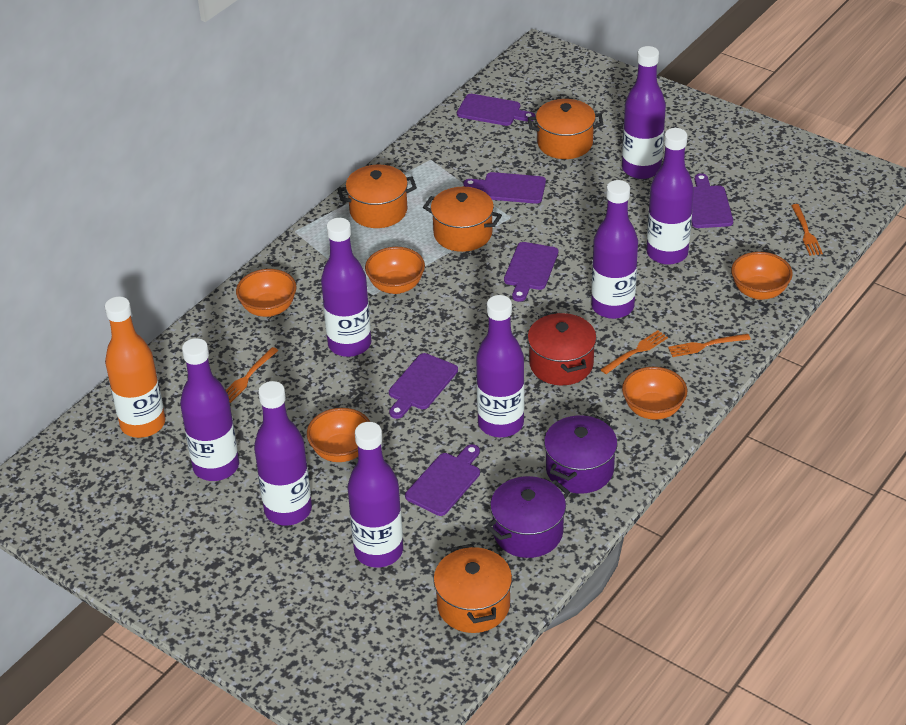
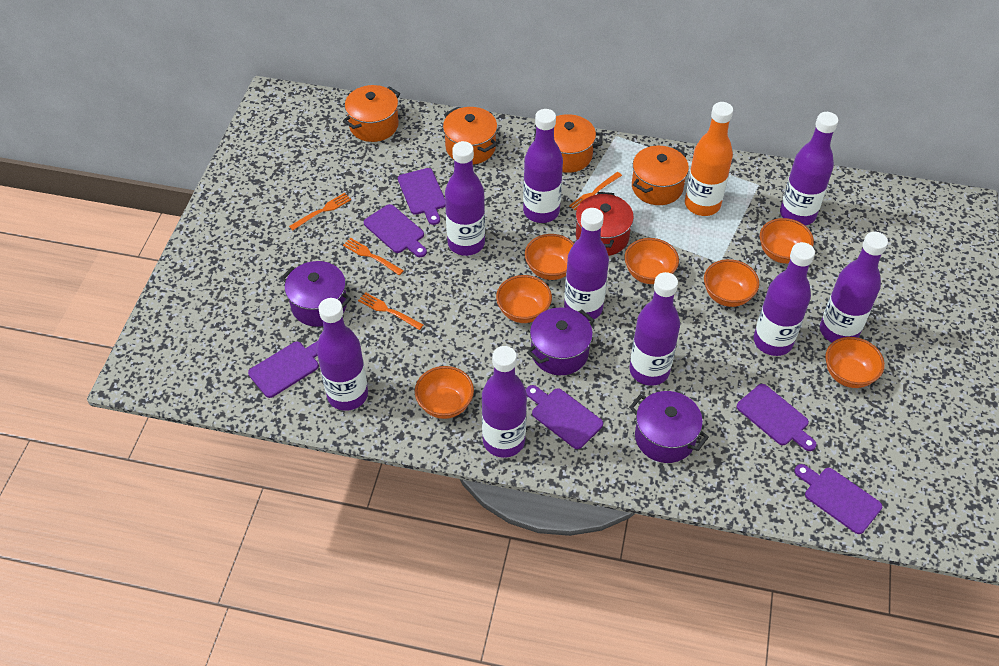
orange bowl: [236,269,297,317] [307,408,370,462] [365,247,425,294] [622,367,687,420] [731,252,793,300] = 5 -> [415,366,474,419] [496,275,552,323] [525,234,574,280] [625,238,679,284] [704,259,759,307] [760,218,814,264] [825,337,885,388] = 7
purple bottle: [180,338,239,481] [254,381,312,526] [321,218,371,357] [347,422,403,568] [476,295,524,437] [591,180,638,319] [622,46,666,179] [647,128,694,265] = 8 -> [316,298,368,411] [445,141,485,256] [482,346,527,458] [523,109,563,223] [564,208,609,321] [629,272,680,386] [754,242,815,356] [780,112,838,226] [820,232,888,343] = 9
purple pot: [486,476,570,558] [544,414,617,494] = 2 -> [281,261,351,327] [527,307,594,375] [629,391,709,463] = 3

